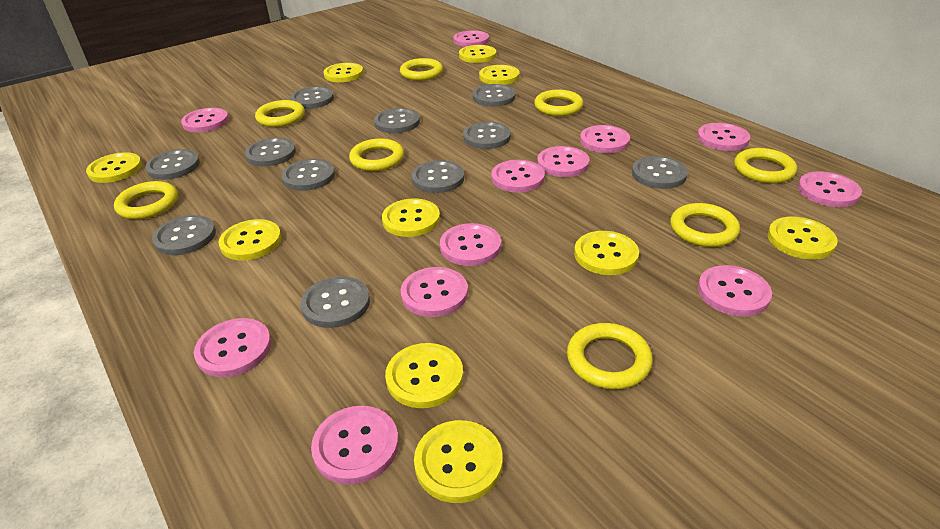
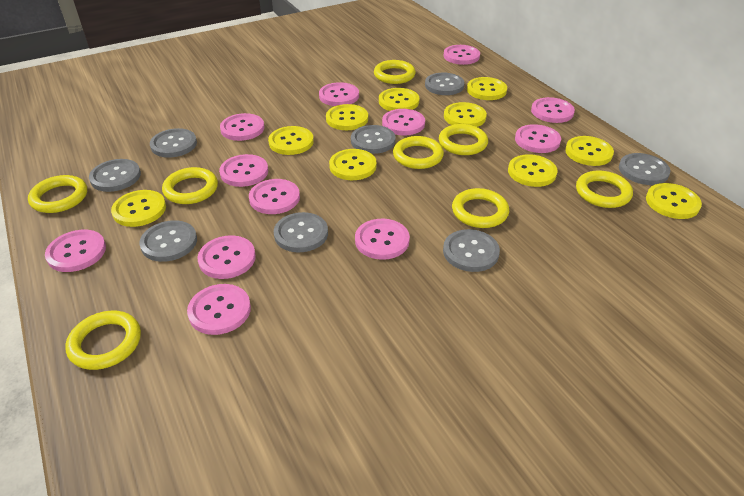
grey button: [145,149,200,180] [152,215,216,255] [245,138,296,167] [281,159,335,191] [290,86,334,109] [300,276,370,328] [374,108,420,133] [411,160,464,193] [463,122,511,149] [473,84,515,107] [632,156,688,189] = 11 -> [89,159,141,192] [139,220,197,262] [150,128,197,158] [274,212,328,252] [351,125,395,154] [425,73,464,95] [443,229,500,272] [619,153,671,185] = 8

